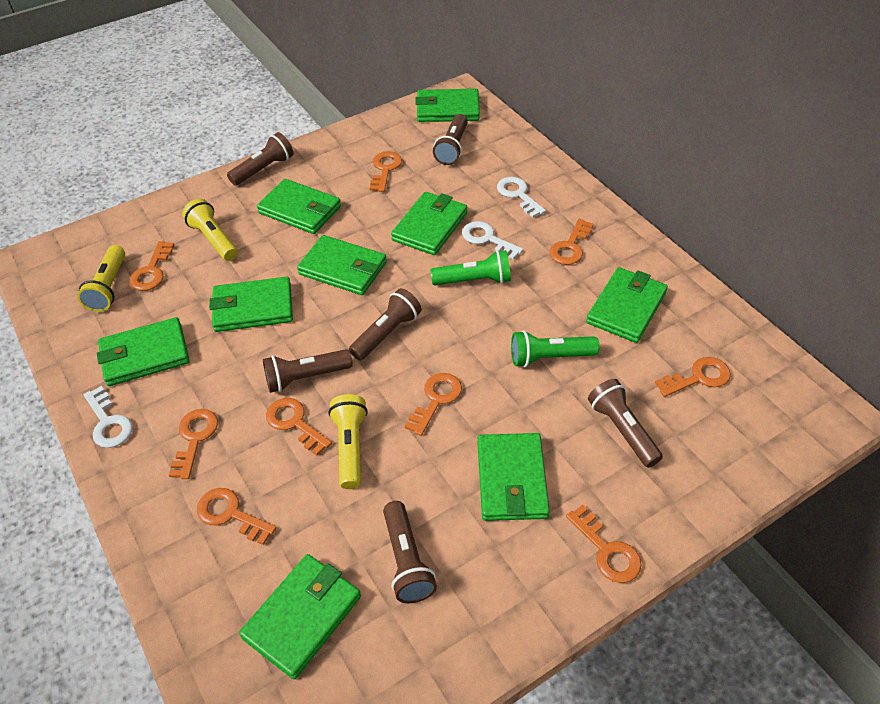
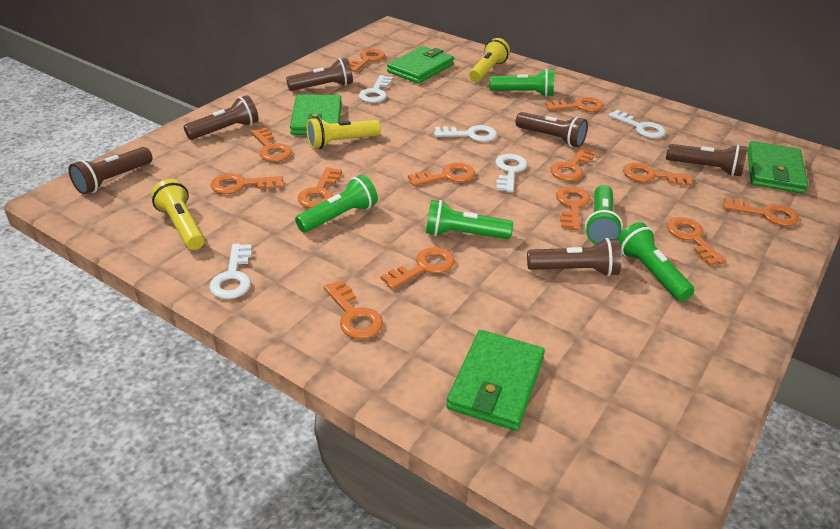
green flashlight: [430,250,511,286] [511,330,600,367] = 2 -> [295,175,378,232] [426,200,513,239] [490,69,554,97] [585,185,623,244] [618,222,694,301] = 5
green wallet: [97,317,190,386] [209,277,293,332] [239,554,361,679] [257,179,341,234] [297,235,387,295] [391,192,467,255] [415,89,480,122] [477,433,550,521] [586,267,668,343] = 9 -> [290,94,342,135] [387,46,454,84] [446,330,545,431] [747,141,808,194] = 4
orange key: [130,241,174,291] [169,409,218,479] [197,488,276,545] [266,398,332,456] [370,151,402,192] [405,373,462,436] [550,219,594,265] [566,505,642,583] [655,357,731,397] = 9 -> [210,173,283,194] [251,127,292,162] [298,167,342,208] [324,280,383,339] [350,49,385,72] [381,247,455,289] [408,163,475,186] [545,97,603,112] [550,147,596,181] [556,186,590,230] [623,163,693,186] [667,217,726,266] [723,197,799,226] = 13
white key: [84,386,133,448] [462,221,523,260] [497,177,546,217] = 3 -> [209,244,252,299] [359,75,392,103] [434,125,497,142] [495,154,527,192] [608,110,666,138] = 5

